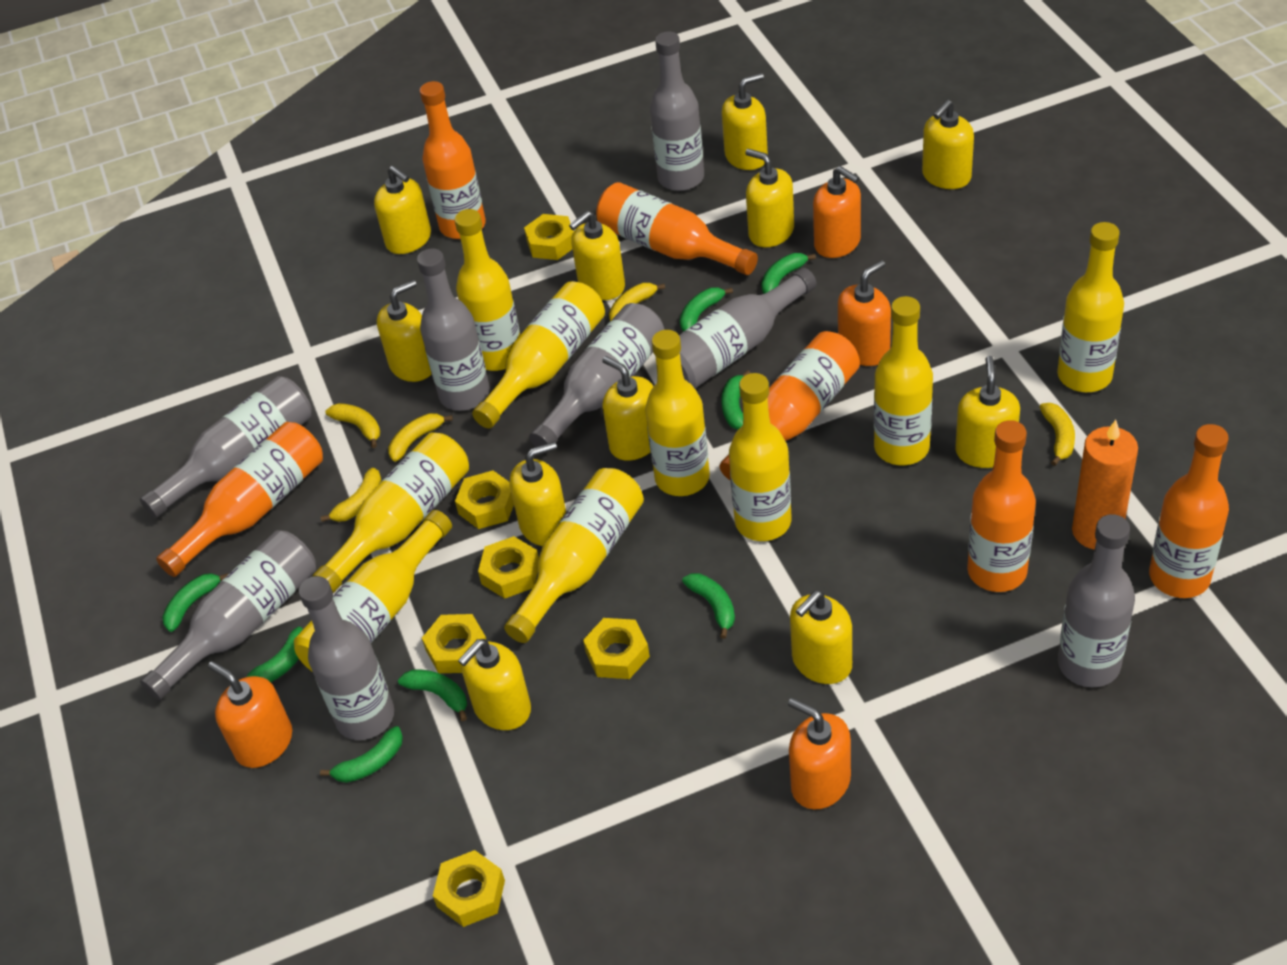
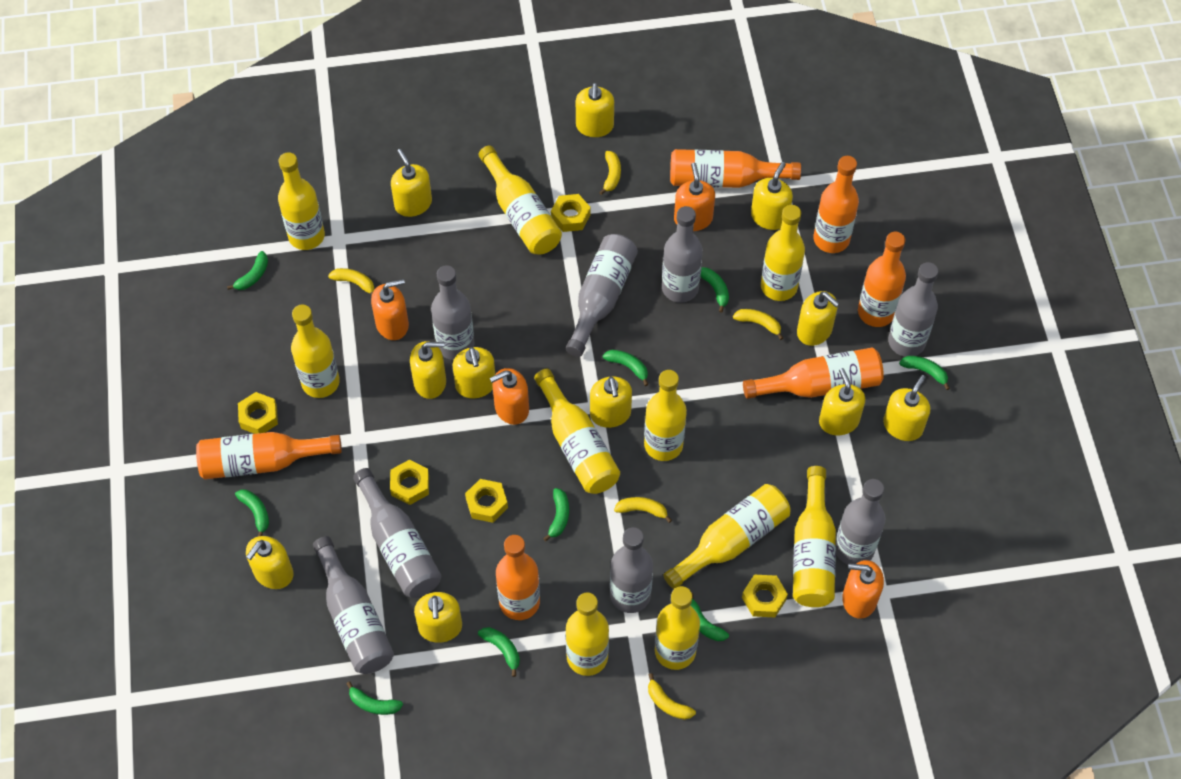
green banana: [162,573,228,632] [238,627,303,682] [320,726,403,783] [398,669,467,721] [680,287,733,331] [682,573,735,639] [721,370,750,430] [761,253,816,294] = 8 -> [227,251,268,290] [235,489,269,536] [346,681,403,715] [478,627,520,677] [543,488,569,541] [603,350,648,386] [690,593,729,641] [701,267,729,313] [899,356,950,390] = 9
orange candle: [1072,420,1138,549] = 1 -> none = 0
yellow bottle: [294,510,452,671] [312,432,469,593] [454,209,520,371] [472,281,605,428] [504,468,644,643] [645,330,710,496] [729,373,792,541] [874,296,933,465] [1057,222,1124,392] = 9 -> [278,152,325,250] [291,305,340,398] [478,145,562,254] [534,369,620,494] [566,592,609,676] [644,370,687,461] [655,586,700,670] [663,484,791,589] [761,205,805,301] [793,466,836,607] = 10
yellow nut: [422,614,486,673] [433,850,505,927] [455,471,514,529] [478,536,539,599] [524,214,574,260] [583,618,650,679] = 6 -> [238,392,278,434] [390,460,429,505] [465,479,508,523] [551,194,591,232] [742,575,788,617] = 5

